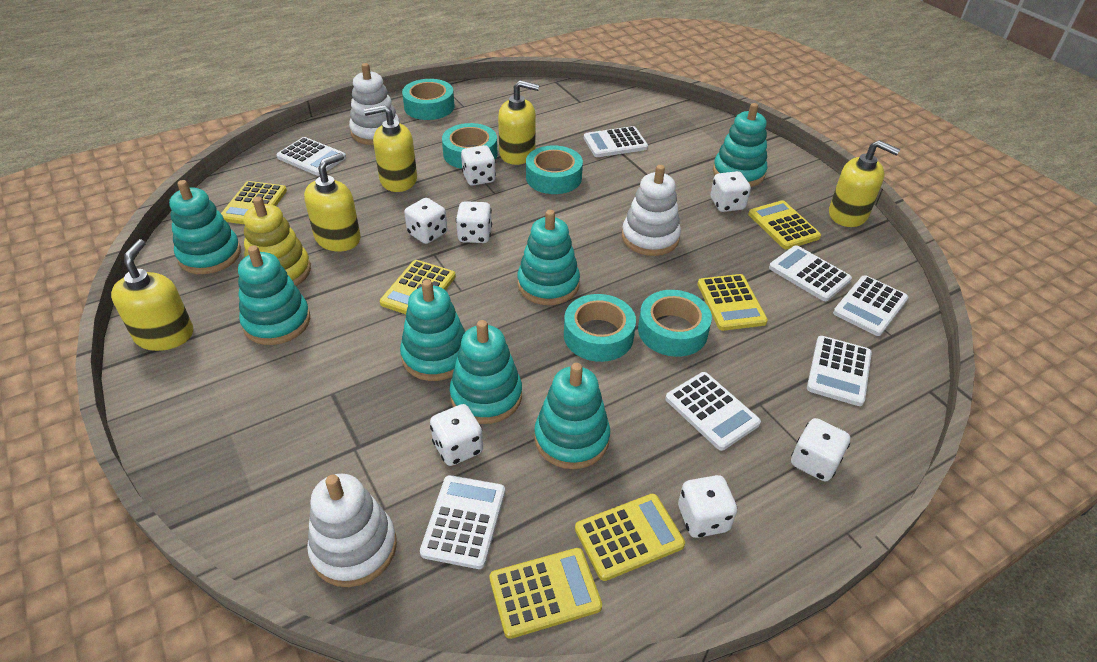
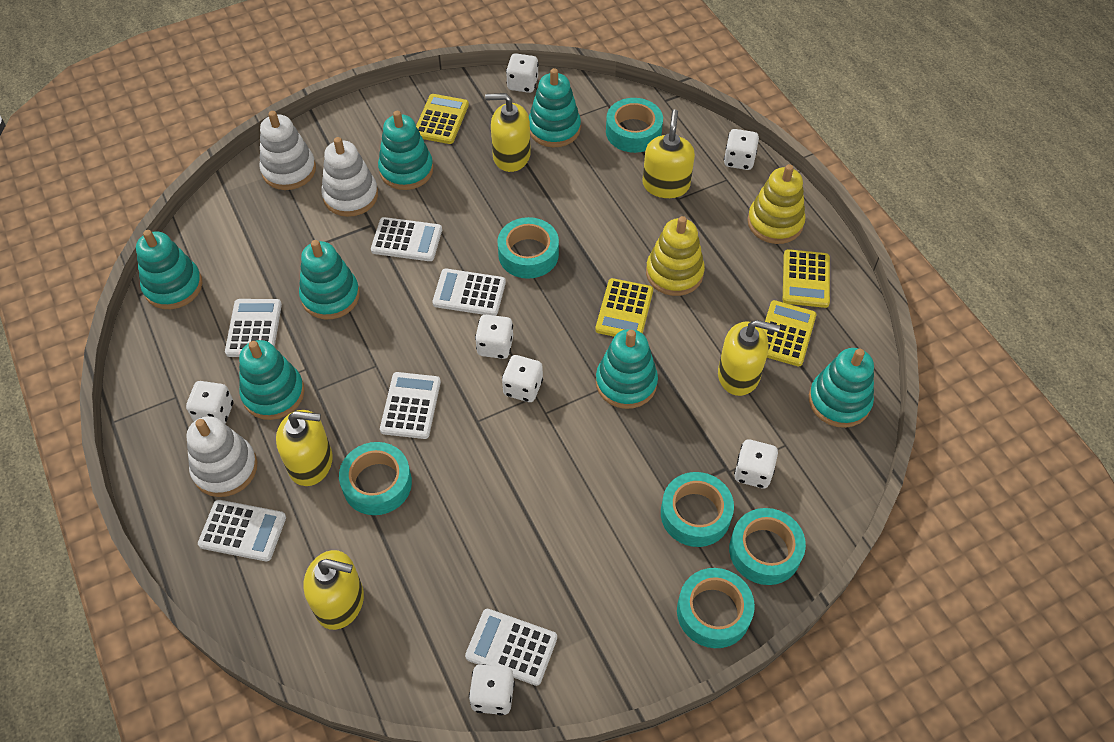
turquoise tape: [402,79,454,120] [442,123,498,169] [526,145,583,194] [564,294,636,362] [638,290,712,357] = 5 -> [339,442,412,515] [497,217,559,279] [606,98,663,153] [661,472,734,547] [677,568,755,648] [729,508,806,585] = 6
white calculator: [276,137,346,176] [420,475,505,569] [584,126,648,157] [665,372,761,451] [769,245,852,301] [807,336,872,406] [833,275,908,336] = 7 -> [198,500,286,561] [225,299,282,357] [371,217,442,261] [380,372,441,439] [432,268,506,316] [465,609,557,686] = 6
yellow calculator: [221,181,287,224] [380,260,456,314] [489,548,602,639] [575,494,685,581] [698,274,768,331] [748,200,821,249] = 6 -> [416,94,469,144] [595,278,653,337] [763,300,816,366] [783,249,830,308] = 4
yellow stacking toy: [243,196,311,286] = 1 -> [646,216,705,296] [747,164,806,244] = 2

